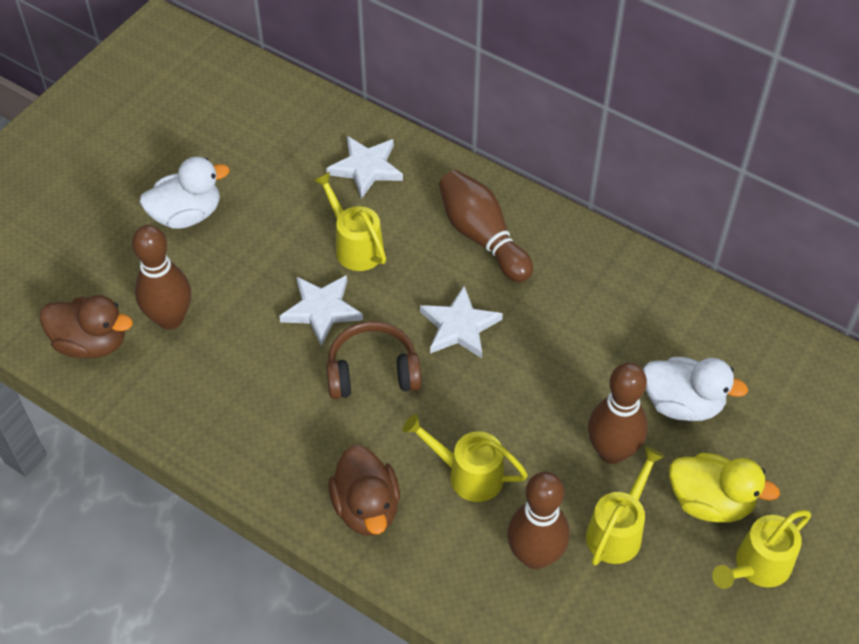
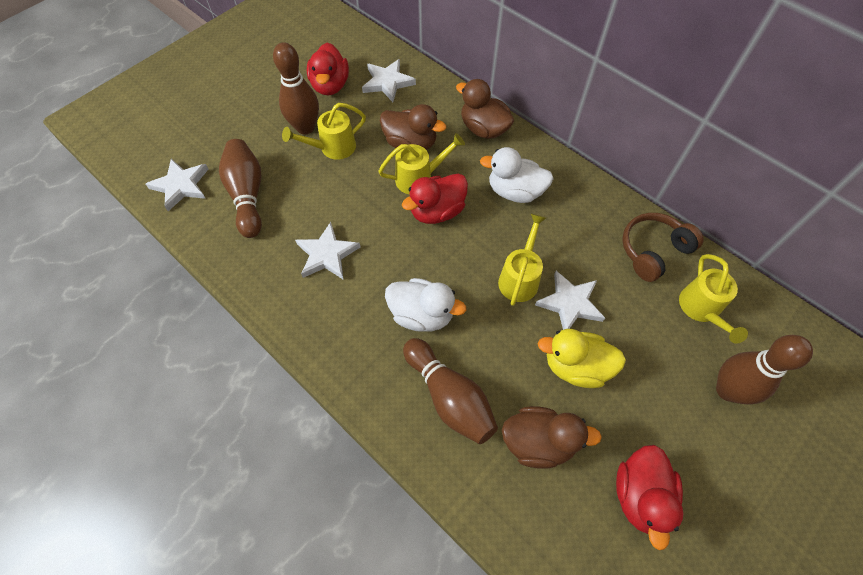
brown duck: [40,295,133,358] [328,445,400,536] = 2 -> [380,104,446,150] [456,79,514,139] [502,406,602,469] = 3
red duck: none = 0 -> [307,43,349,95] [402,173,468,224] [616,445,684,550] = 3
white star: [279,275,363,346] [326,136,403,199] [420,286,503,358] = 3 -> [146,159,208,211] [295,222,360,280] [362,59,416,102] [535,271,605,330] = 4

